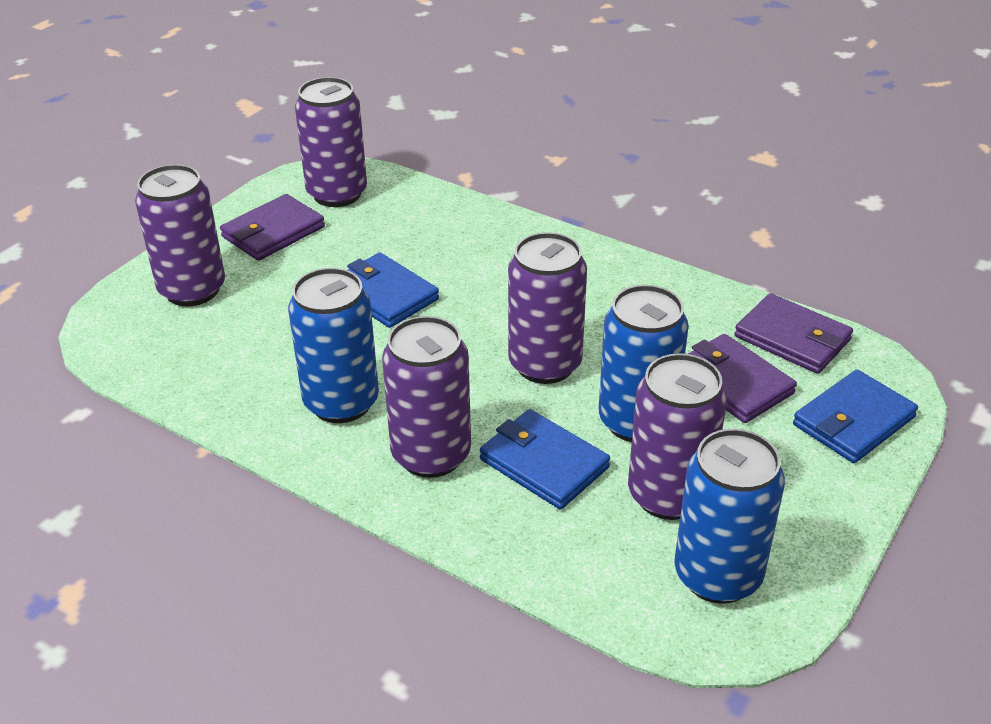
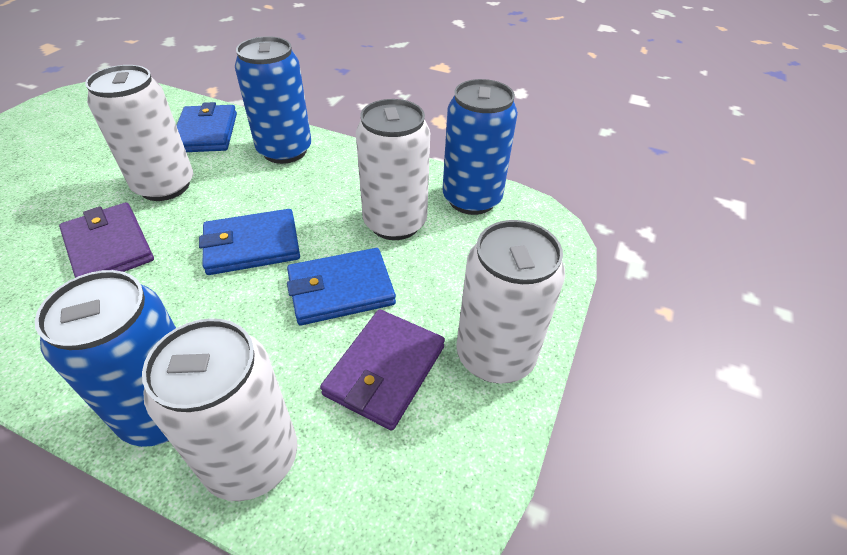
purple can: [135,164,225,306] [295,77,367,207] [382,316,471,478] [508,232,587,384] [628,353,727,520] = 5 -> none = 0
purple wallet: [220,194,325,261] [688,334,797,423] [734,293,853,374] = 3 -> [59,202,154,278] [320,309,445,431] = 2
white can: none = 0 -> [85,65,193,201] [142,318,297,501] [356,99,430,240] [456,220,565,383] = 4

